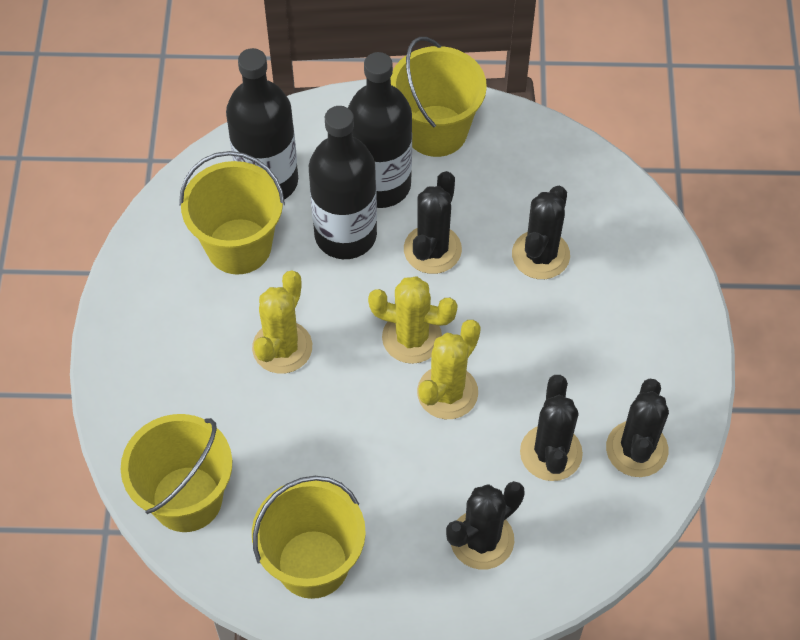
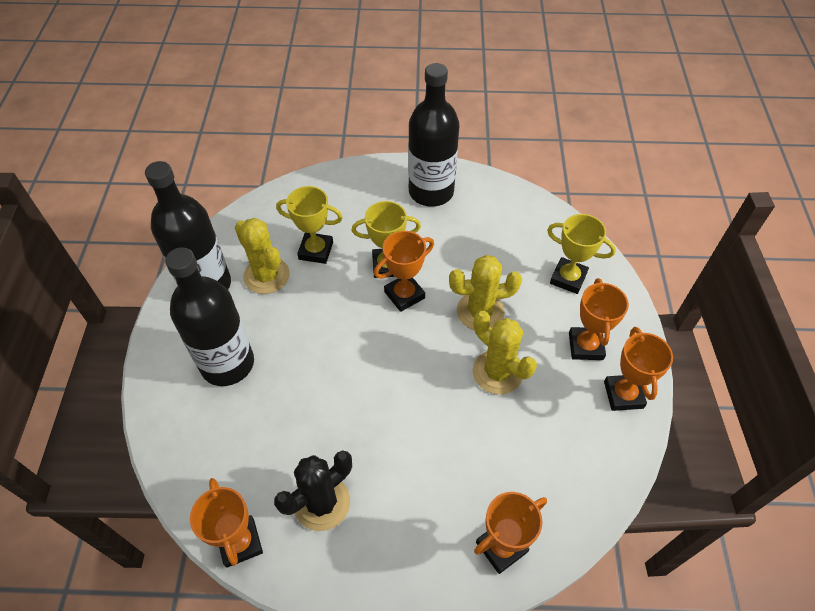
black cactus: [404,171,462,274] [446,481,525,570] [512,186,570,279] [520,375,583,481] [606,378,669,477] = 5 -> [274,450,352,531] = 1
orange trophy: none = 0 -> [190,478,263,568] [374,231,434,312] [474,492,547,574] [569,278,629,360] [604,327,673,411] = 5
yellow bucket: [121,414,232,532] [179,151,285,275] [252,476,366,599] [391,37,487,157] = 4 -> none = 0
yellow trophy: none = 0 -> [276,186,343,264] [351,201,421,278] [547,214,616,294] = 3

